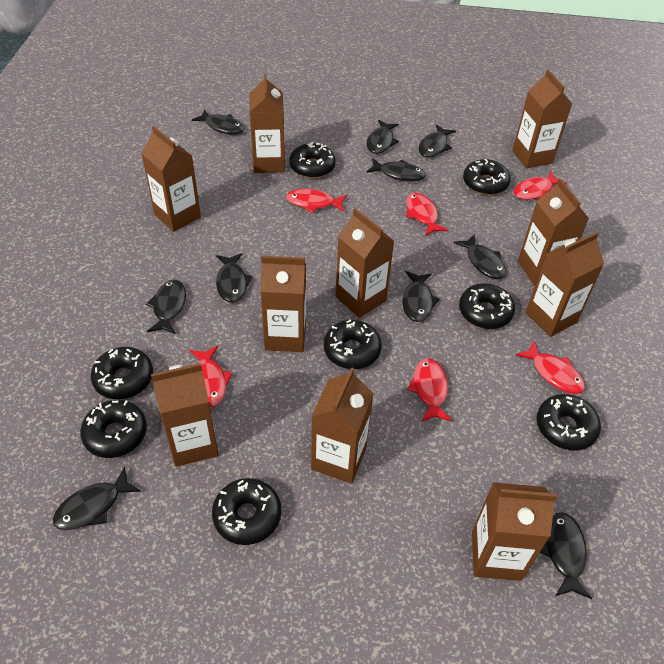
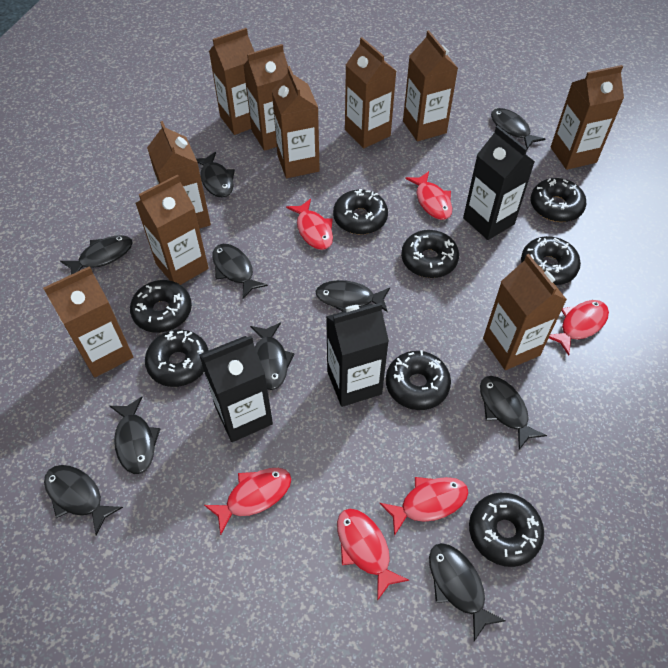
black carton: none = 0 -> [199,336,273,442] [326,303,389,407] [463,126,535,240] = 3

